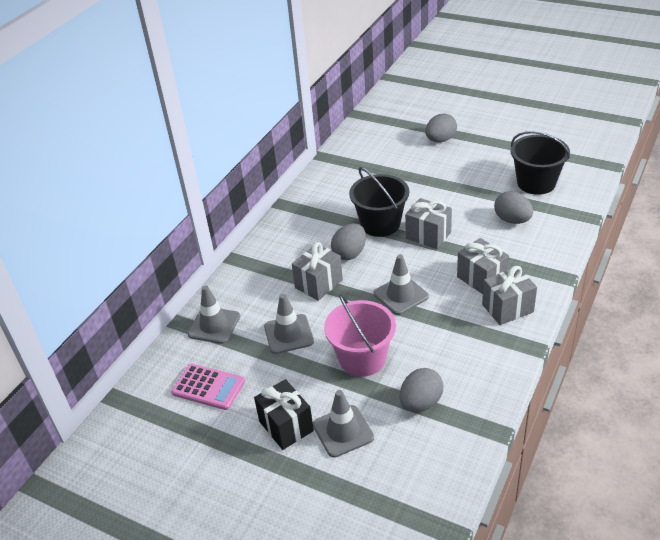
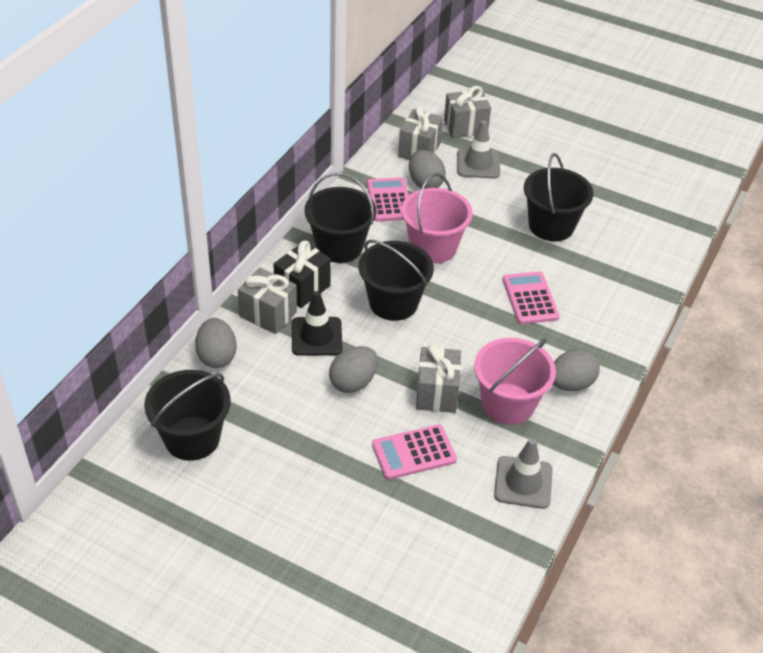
black bucket: [349,167,409,237] [511,131,570,195] = 2 -> [144,370,231,461] [304,172,376,263] [359,240,434,321] [524,153,593,241] = 4
black traffic cone: none = 0 -> [292,291,342,356] = 1
grey traffic cone: [187,285,240,344] [264,294,314,354] [313,390,374,458] [374,255,429,315] = 4 -> [457,120,500,179] [494,438,553,509] = 2
pink bucket: [324,294,396,377] = 1 -> [401,173,473,264] [474,338,556,425] = 2
pink calculator: [171,363,245,410] = 1 -> [367,177,409,221] [372,424,457,480] [502,272,560,324] = 3

